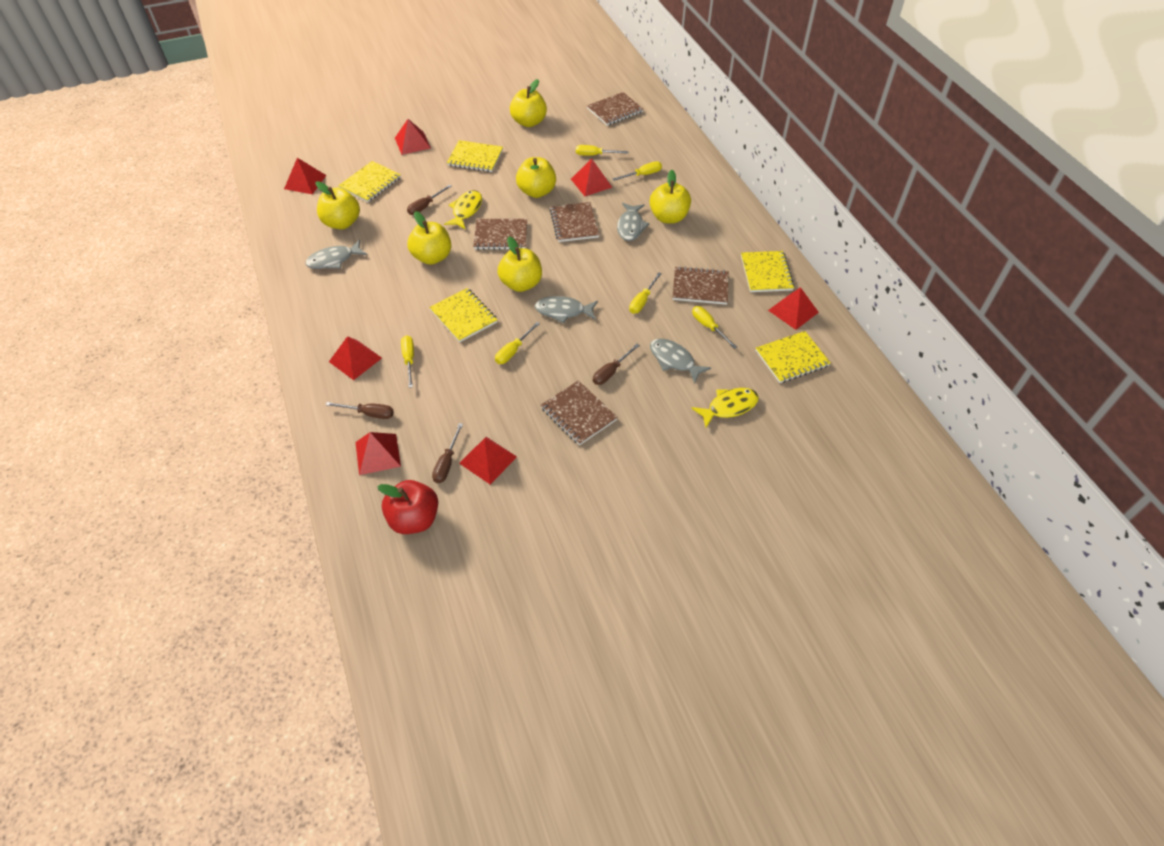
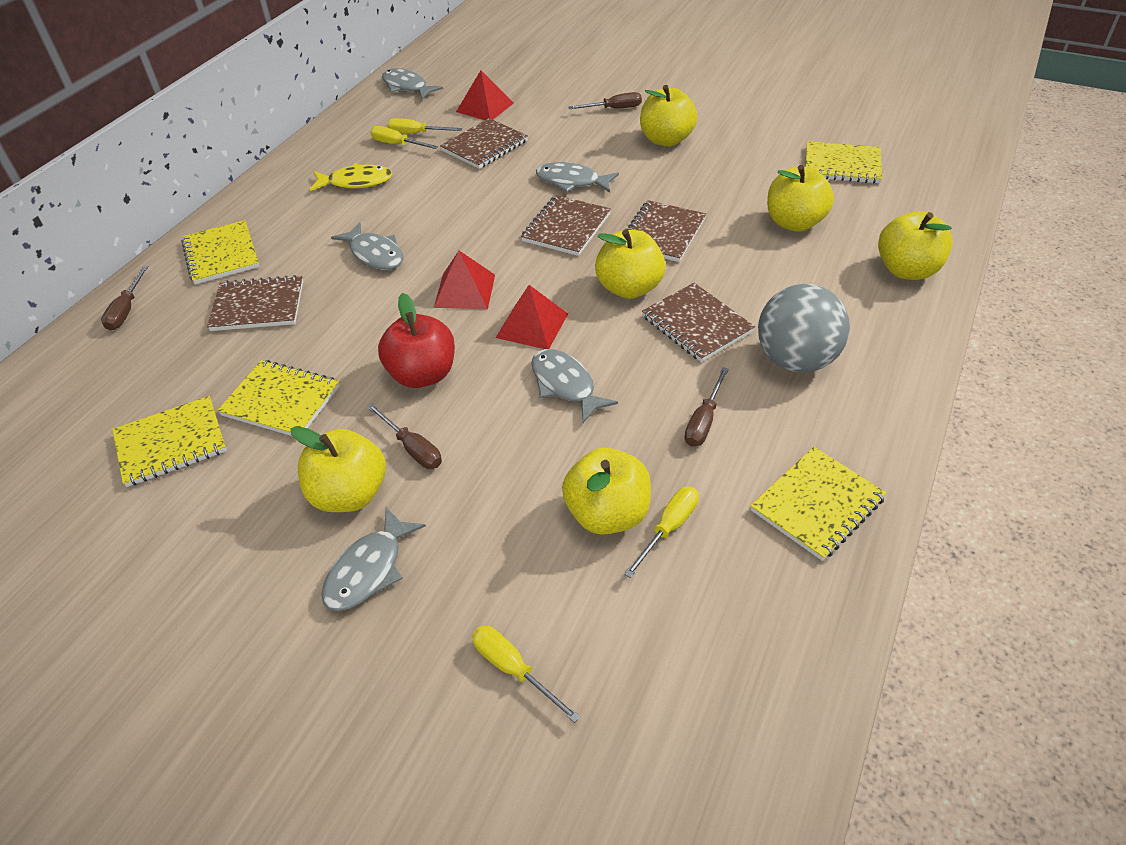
grey ball: none = 0 -> [758,284,850,373] = 1
grey fish: [306,240,367,269] [535,296,598,324] [617,203,649,241] [650,338,711,384] = 4 -> [321,507,426,611] [331,222,403,270] [382,68,443,100] [531,349,618,423] [536,162,619,193] = 5
red pyramid: [284,158,327,194] [329,336,382,380] [355,432,401,475] [395,119,431,155] [459,437,517,484] [571,159,613,196] [768,287,819,330] = 7 -> [434,251,495,309] [456,70,513,120] [496,285,568,349] = 3
yellow fish: [444,190,482,230] [691,388,759,428] = 2 -> [310,163,392,191] = 1
yellow screwdriver: [401,335,414,388] [495,322,540,364] [576,145,629,156] [612,161,662,181] [629,272,662,314] [692,306,737,349] = 6 -> [370,126,438,149] [387,118,462,134] [472,626,580,723] [624,486,699,578] = 4

